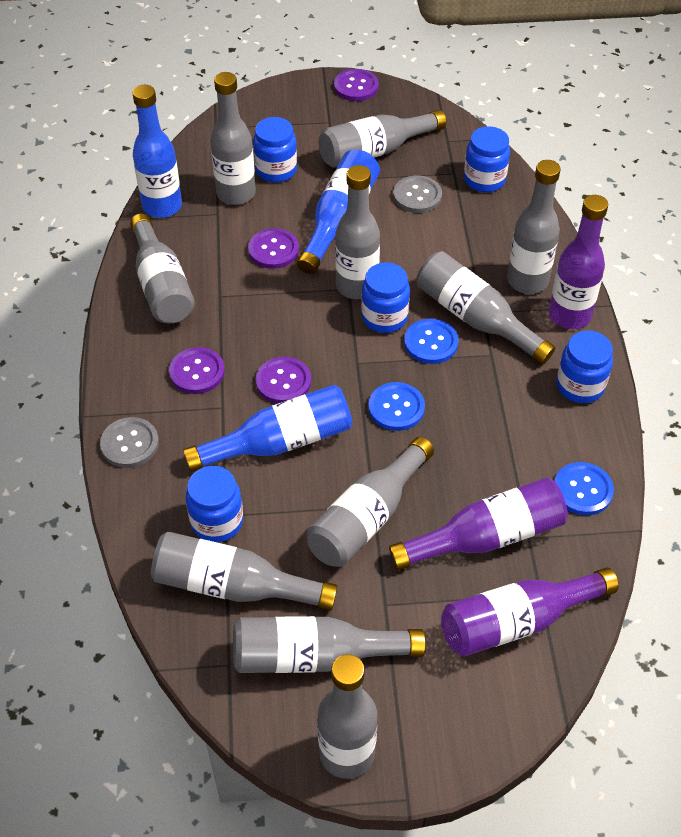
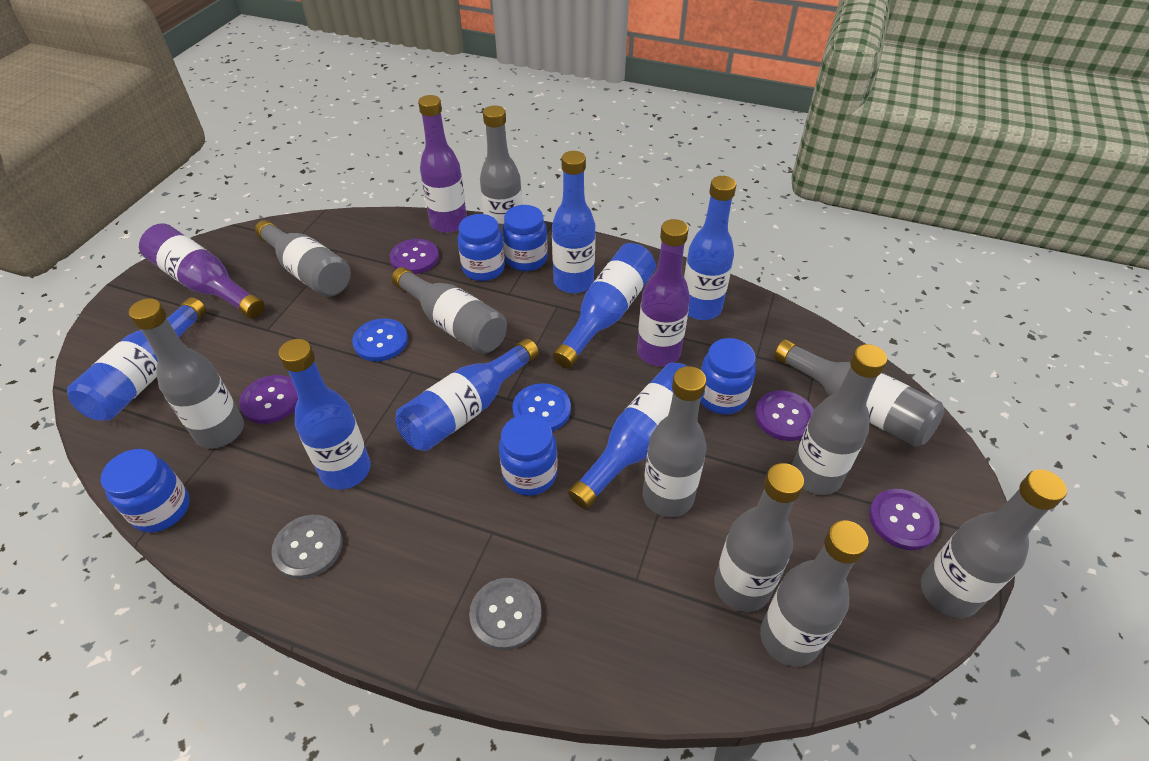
blue bottle: [132,85,182,218] [184,385,353,472] [297,150,380,274] = 3 -> [67,297,206,421] [278,339,371,490] [395,339,539,451] [552,151,596,293] [553,243,656,369] [568,363,705,509] [684,176,736,320] = 7
blue button: [368,382,425,431] [404,319,459,364] [554,462,614,515] = 3 -> [352,318,408,362] [513,383,571,431] = 2

